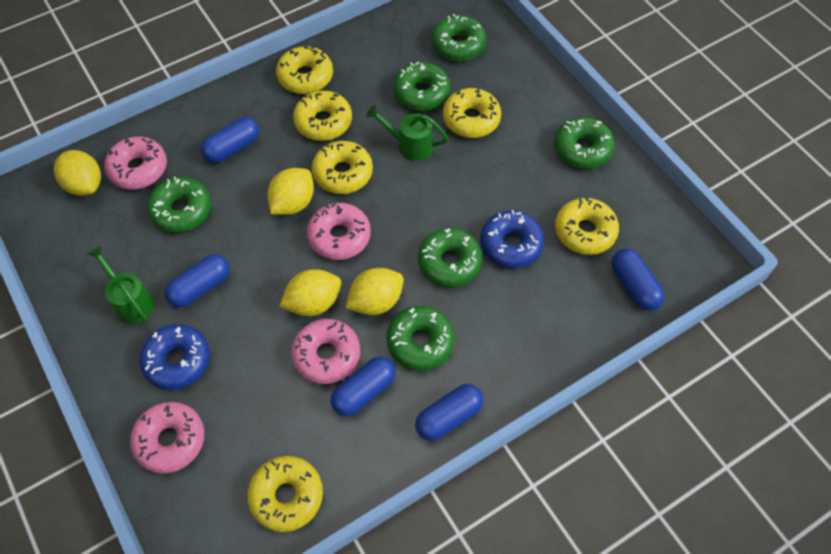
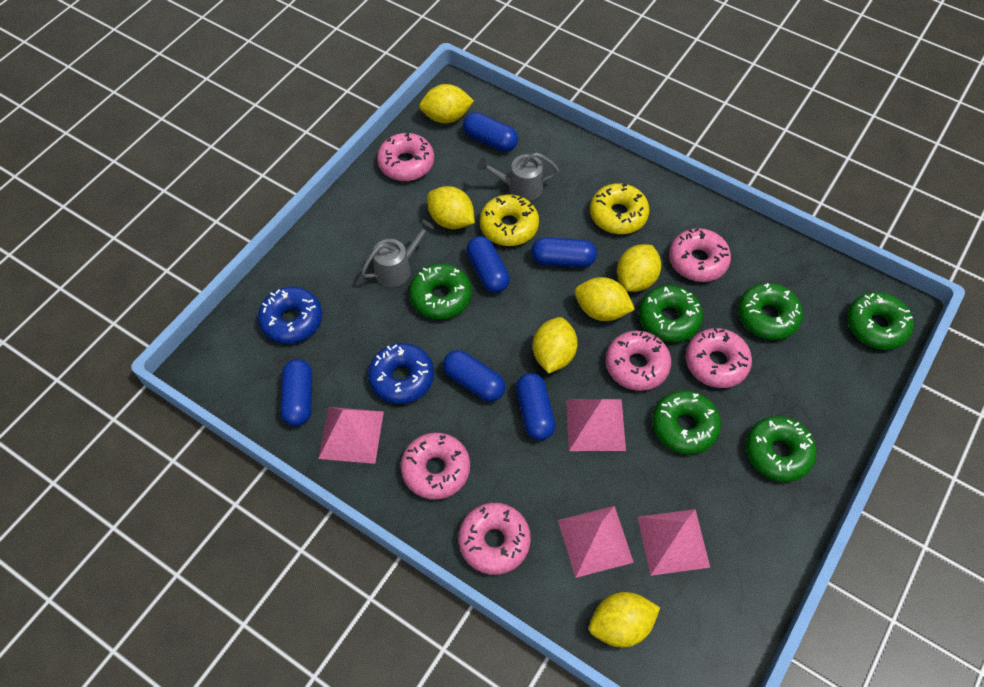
blue capsule: [164,254,230,307] [200,117,260,163] [330,356,396,416] [415,384,484,441] [611,248,665,311] = 5 -> [280,359,312,426] [443,350,505,402] [463,112,518,152] [466,236,510,293] [516,373,556,440] [531,237,597,267] = 6
green watering can: [88,246,154,324] [366,105,448,161] = 2 -> none = 0
grey watering can: none = 0 -> [361,220,434,287] [477,153,559,201] = 2
pink donut: [104,137,167,190] [130,402,204,474] [291,319,360,384] [307,203,371,260] = 4 -> [377,133,434,181] [401,433,470,500] [458,503,531,575] [606,330,671,391] [669,228,731,282] [686,328,752,388] = 6
pink pyramid: none = 0 -> [318,407,384,464] [558,506,634,578] [566,399,626,451] [638,509,710,576] = 4
yellow donut: [247,456,323,532] [276,46,333,94] [293,91,352,141] [312,141,373,194] [443,88,501,138] [555,197,619,255] = 6 -> [480,195,539,246] [590,183,650,234] = 2
yellow lemon: [54,150,101,196] [267,168,314,215] [279,269,341,316] [346,268,404,315] = 4 -> [419,84,474,123] [427,186,475,229] [533,317,578,374] [575,277,635,321] [589,592,660,648] [617,244,661,292] = 6

